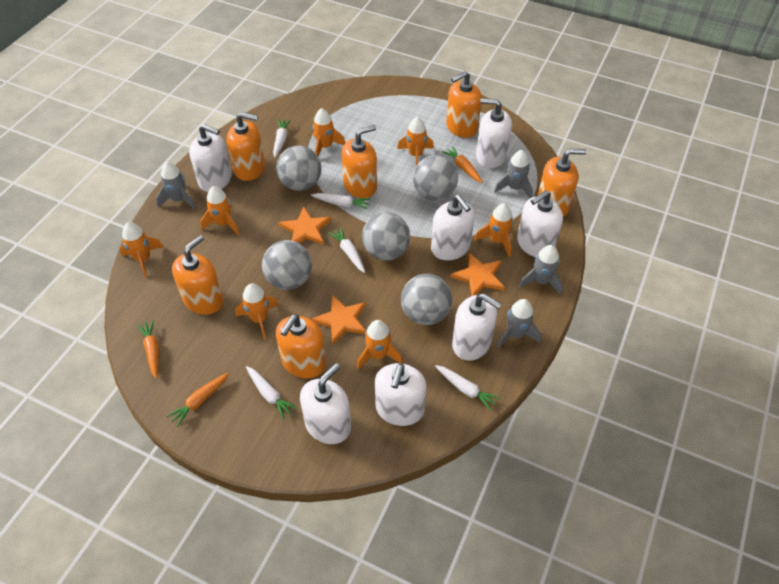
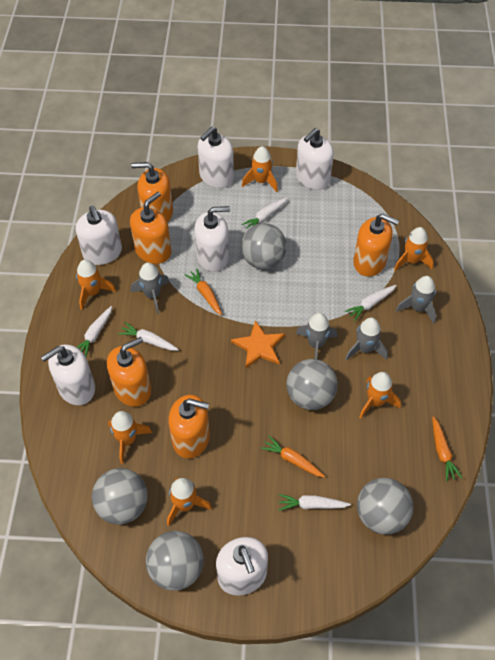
orange rocket: [120,222,163,277] [200,186,240,235] [235,284,279,340] [313,108,345,156] [357,320,403,369] [397,117,434,166] [474,203,513,257] = 7 -> [76,260,116,310] [108,411,152,464] [167,478,212,526] [242,146,278,192] [359,372,401,419] [394,227,434,271] = 6
orange soap dispenser: [172,235,224,315] [227,112,265,181] [276,314,327,378] [341,125,377,198] [446,71,482,138] [537,149,587,217] = 6 -> [107,337,151,407] [130,192,171,264] [132,162,173,223] [168,395,210,458] [353,214,399,277] = 5
orange star: [279,207,331,245] [312,295,366,345] [450,253,505,296] = 3 -> [231,320,285,368] = 1
white soap dispenser: [189,124,232,192] [300,363,351,444] [375,363,426,426] [431,195,474,260] [452,293,502,361] [476,98,512,168] [517,190,563,257] = 7 -> [41,345,95,405] [76,206,122,265] [194,206,230,272] [198,126,234,188] [216,537,268,596] [296,128,334,190] = 6

